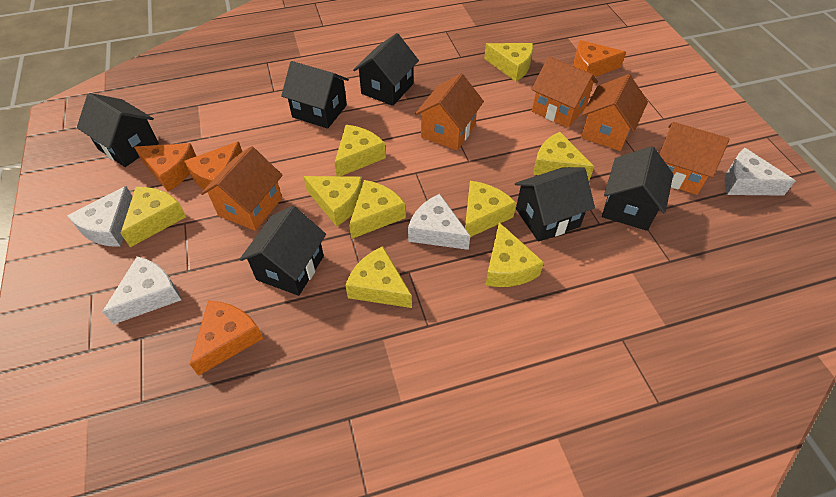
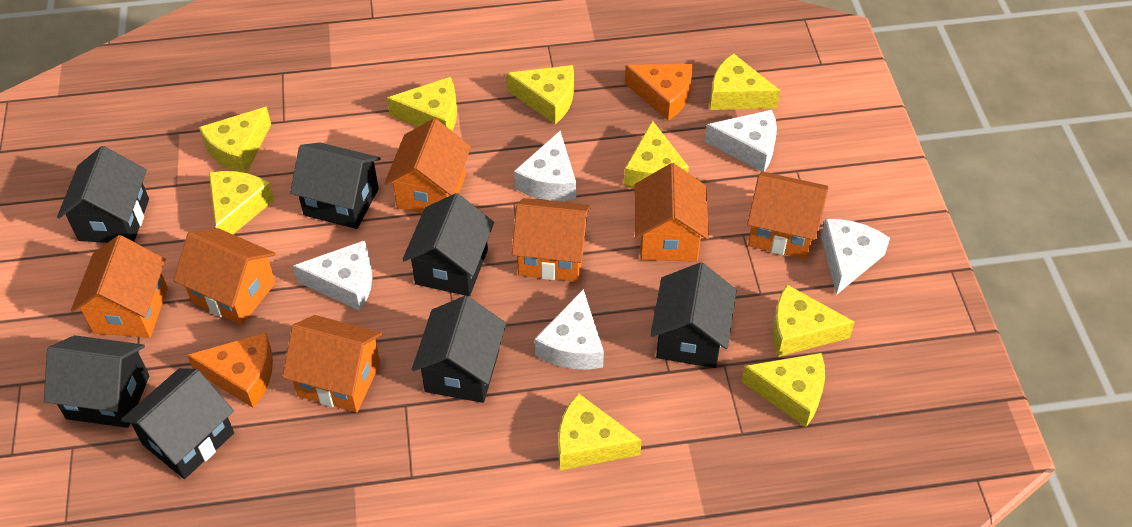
black house: [77,93,159,167] [239,206,326,296] [281,61,349,129] [353,33,419,106] [515,167,595,242] [602,146,673,231] = 6 -> [44,335,149,428] [57,146,149,243] [121,368,234,479] [290,142,380,229] [402,193,494,296] [412,296,506,403] [650,262,737,368] = 7
orange cheese: [134,143,196,191] [184,142,242,189] [190,301,263,376] [574,40,626,77] = 4 -> [187,333,273,408] [625,64,693,121] = 2
orange house: [201,146,283,231] [415,74,484,150] [531,57,598,128] [581,74,648,151] [659,122,730,195] = 5 -> [71,235,168,338] [173,228,276,325] [282,315,382,412] [384,118,471,213] [512,198,591,282] [635,163,709,261] [747,172,828,259] = 7
white cheese: [67,186,133,247] [102,256,181,325] [408,194,470,250] [725,148,796,196] = 4 -> [293,240,372,311] [514,131,576,201] [534,289,604,369] [705,110,777,172] [821,219,890,295] = 5

